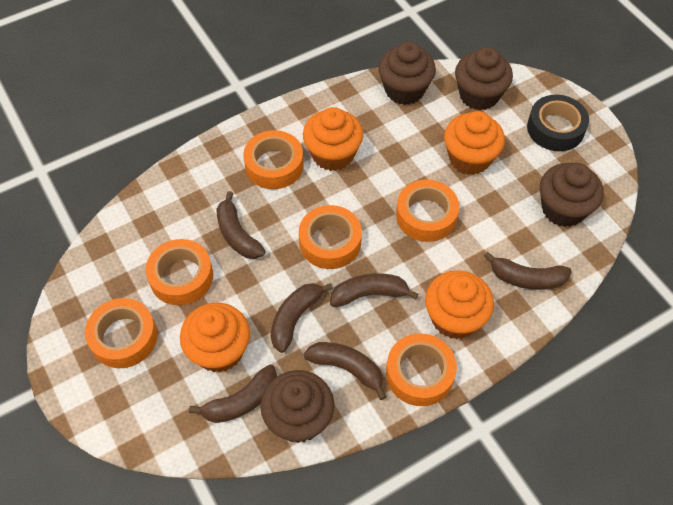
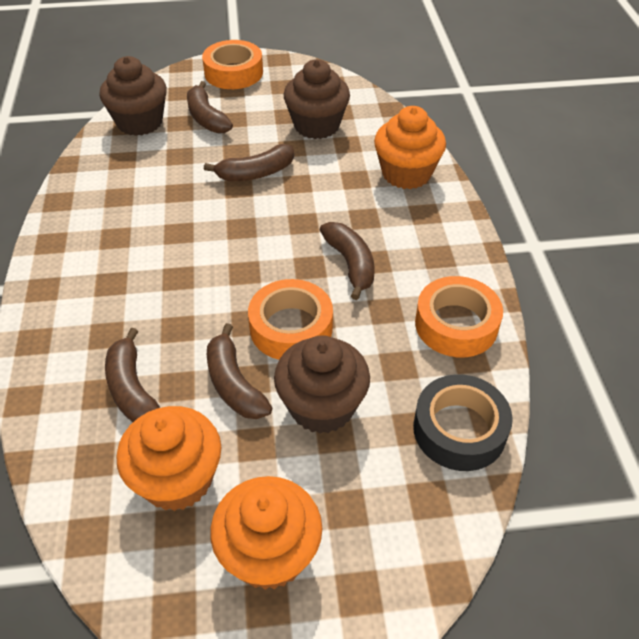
brown banana: [189,365,277,423] [216,191,265,259] [271,283,333,353] [304,342,387,400] [330,273,418,307] [484,252,572,290] = 6 -> [105,328,160,422] [187,81,233,133] [204,144,294,181] [207,323,272,419] [320,222,374,300] = 5
brown cupcake: [261,370,334,443] [378,42,436,105] [455,47,513,110] [540,163,604,227] = 4 -> [99,56,167,136] [274,335,370,434] [283,59,350,139] = 3
orange cupcake: [180,303,250,372] [303,107,363,171] [425,271,494,339] [444,111,505,175] = 4 -> [117,406,222,511] [210,476,322,590] [374,106,446,189] = 3
orange tape: [85,298,157,368] [145,239,213,305] [243,130,304,189] [299,205,362,269] [386,333,457,406] [396,180,459,242] = 6 -> [202,40,263,89] [248,279,333,360] [415,276,503,357] = 3

